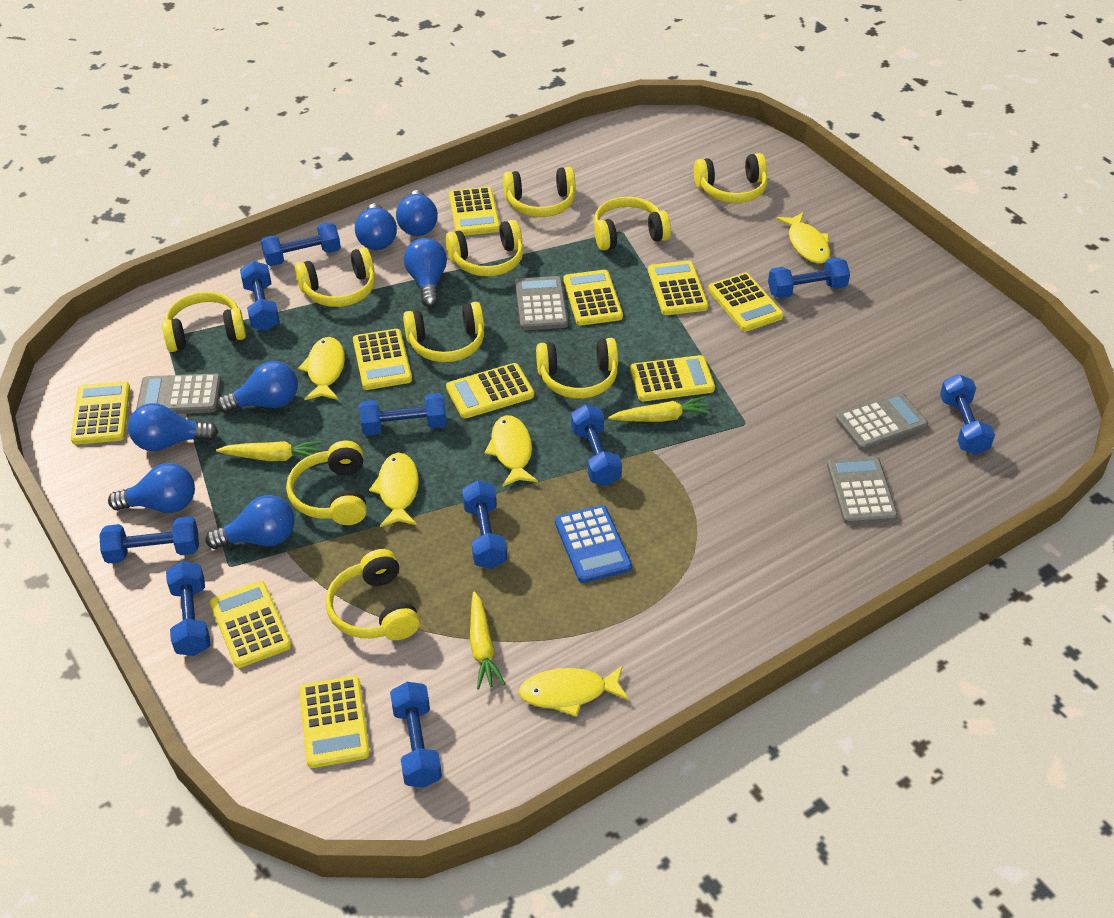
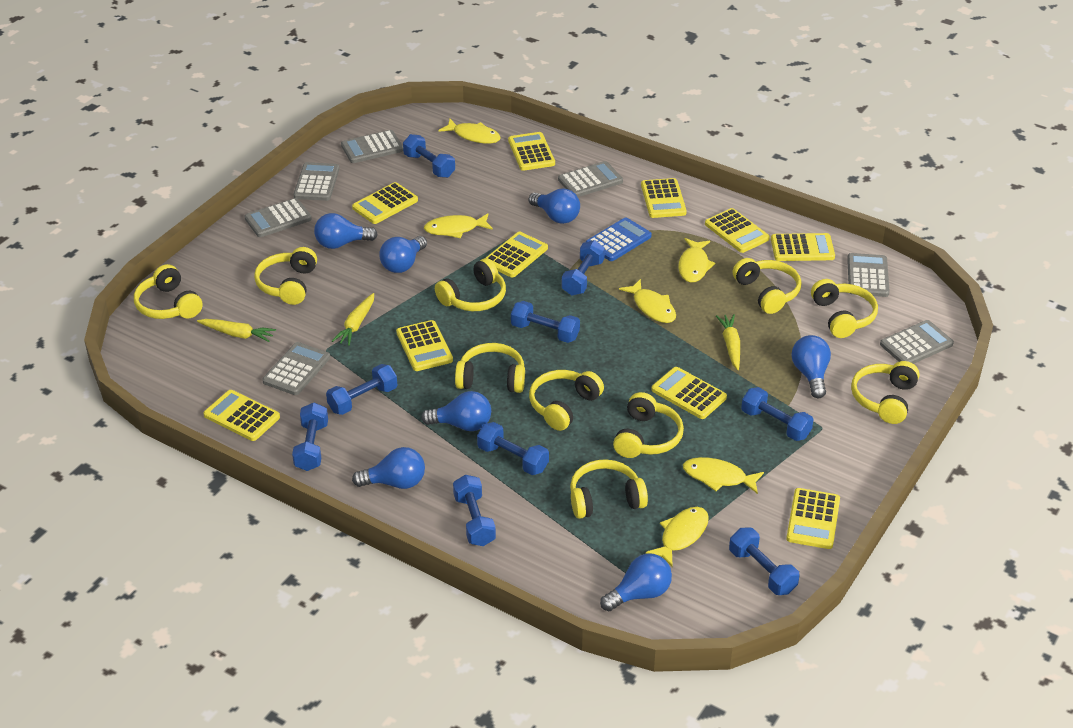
blue dumbbell: [99,516,199,563] [166,561,210,656] [240,261,280,331] [261,222,341,266] [359,393,447,436] [390,682,442,788] [462,480,507,569] [571,404,622,486] [768,257,850,298] [940,374,995,455] = 10 -> [292,403,328,471] [326,364,397,415] [403,134,455,178] [453,475,496,546] [477,422,549,475] [511,301,580,343] [562,240,605,296] [729,527,800,595] [741,387,814,441] = 9
grey calculator: [136,374,221,414] [515,276,568,330] [827,456,898,525] [836,392,928,451] = 4 -> [245,198,312,237] [262,342,330,395] [293,162,339,201] [341,130,403,163] [558,161,623,197] [847,253,890,297] [880,320,954,364] = 7
yellow fish: [298,337,345,400] [369,453,419,527] [485,415,538,487] [519,665,629,717] [776,212,830,263] = 5 -> [424,213,493,238] [438,119,501,144] [619,279,676,323] [646,507,709,567] [679,238,715,283] [683,457,764,494] = 6

